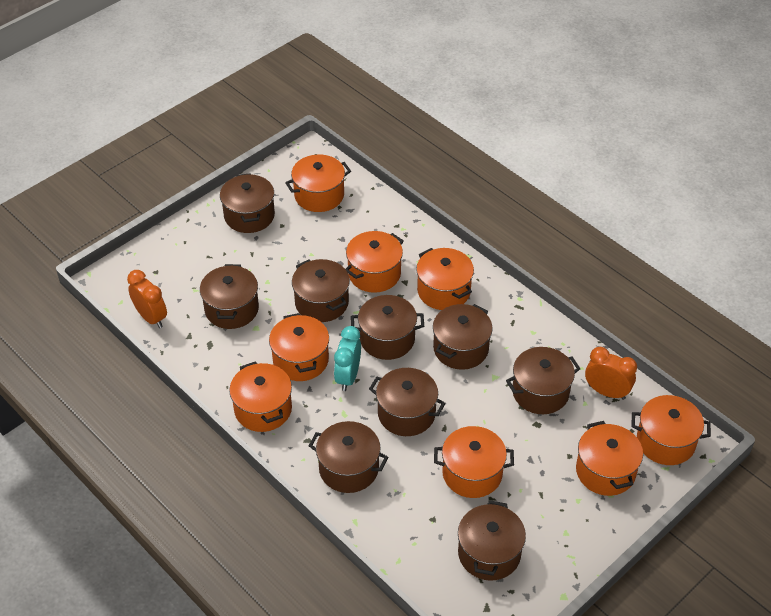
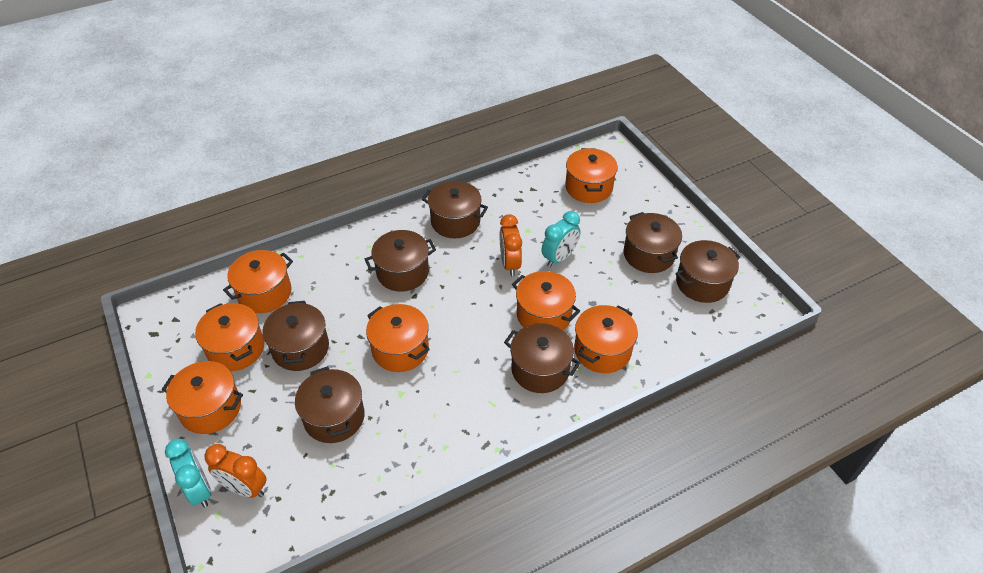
brown pot: [200,264,259,329] [220,173,275,233] [292,259,350,322] [309,421,388,493] [351,295,424,360] [369,368,446,436] [433,304,493,370] [458,500,526,581] [506,347,581,414] = 9 -> [263,301,329,371] [295,366,365,443] [365,230,436,292] [422,181,488,238] [504,323,580,393] [624,212,682,273] [675,240,740,303] = 7
orange pot: [229,361,292,432] [269,313,329,381] [285,155,351,212] [346,231,404,293] [416,248,474,310] [434,426,514,498] [576,421,643,496] [631,395,711,465] = 8 -> [161,361,243,434] [195,303,264,371] [223,250,293,313] [366,304,430,372] [512,271,580,330] [565,148,618,203] [574,305,638,373] = 7
turquoise clock: [334,326,361,391] = 1 -> [165,439,211,508] [541,211,581,267] = 2

